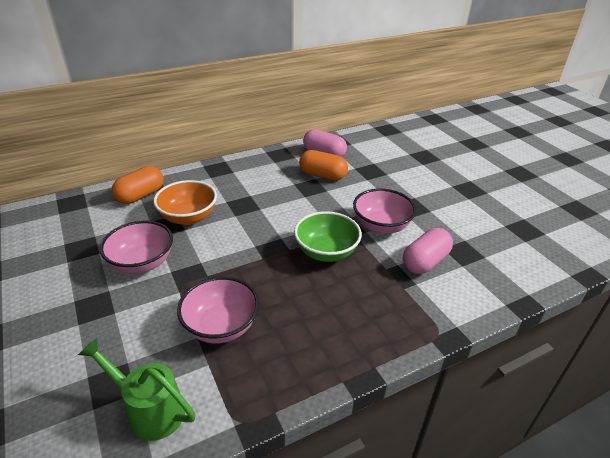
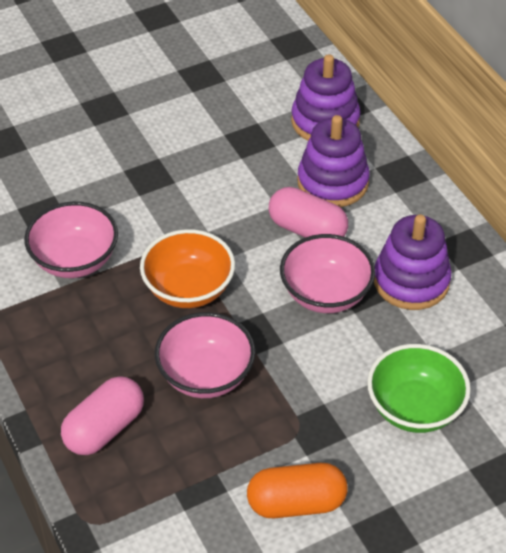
green watering can: [78,338,195,441] = 1 -> none = 0
orange capsule: [111,166,164,204] [299,150,348,180] = 2 -> [247,463,348,518] = 1
purple stacking toy: none = 0 -> [291,54,360,141] [297,115,370,207] [374,214,452,310] = 3

